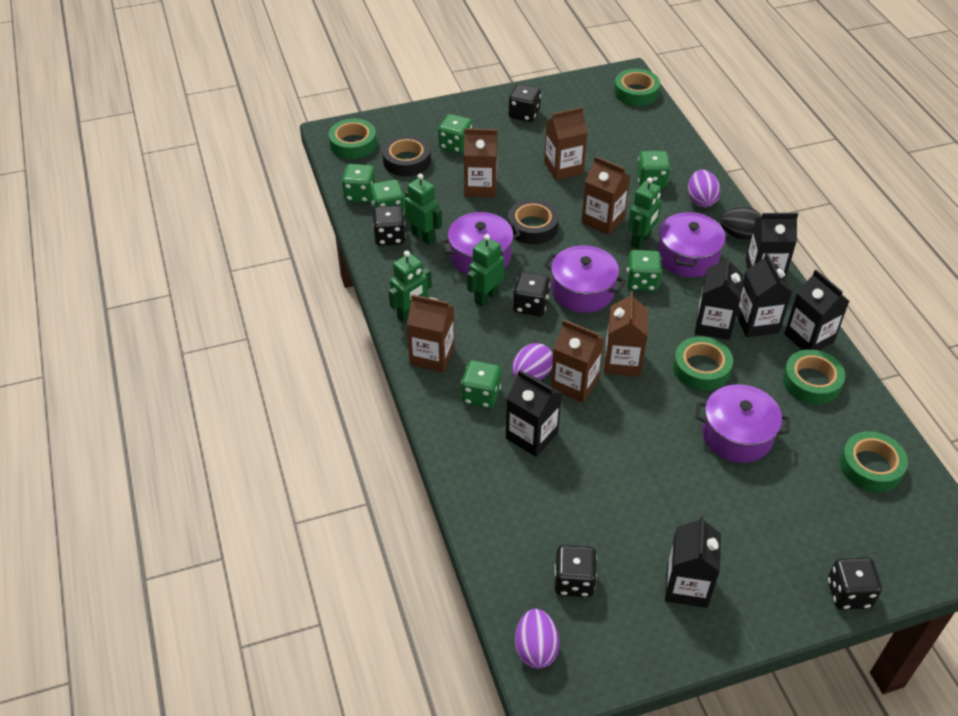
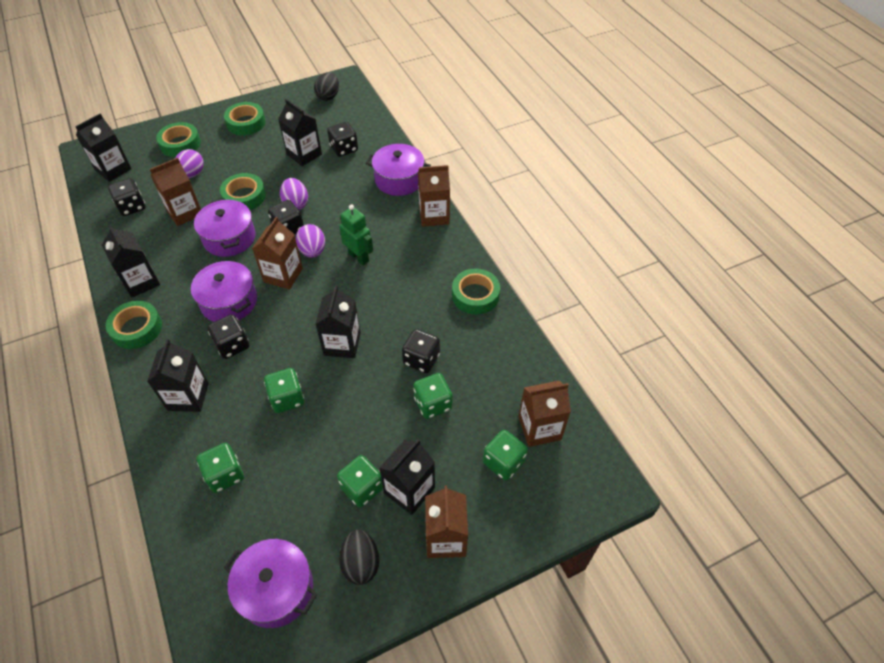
black egg: [720,207,762,240] = 1 -> [314,72,339,101] [339,529,379,585] = 2
black tape: [382,135,431,176] [508,199,559,244] = 2 -> none = 0
brown carton: [407,294,455,373] [464,128,497,198] [544,107,588,180] [551,320,604,403] [581,156,630,235] [604,291,648,377] = 6 -> [150,158,201,226] [252,217,303,290] [418,165,450,227] [425,486,468,558] [519,381,571,447] = 5
green dice: [342,164,376,203] [370,180,405,215] [438,114,472,154] [461,360,501,408] [626,250,662,292] [637,151,670,188] = 6 -> [197,443,244,493] [264,368,304,413] [337,455,383,507] [413,373,453,419] [483,430,528,481] = 5
green robot: [389,251,432,323] [405,174,442,245] [467,234,504,307] [628,177,661,249] = 4 -> [339,204,373,265] = 1

